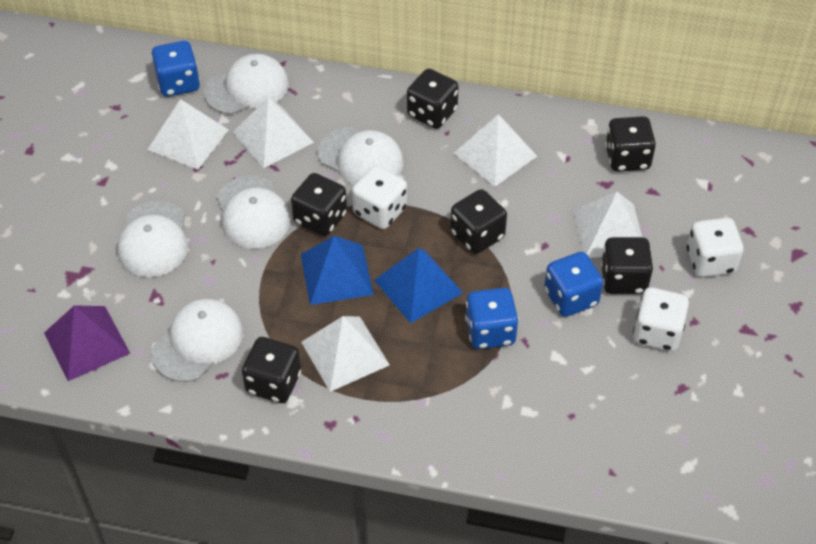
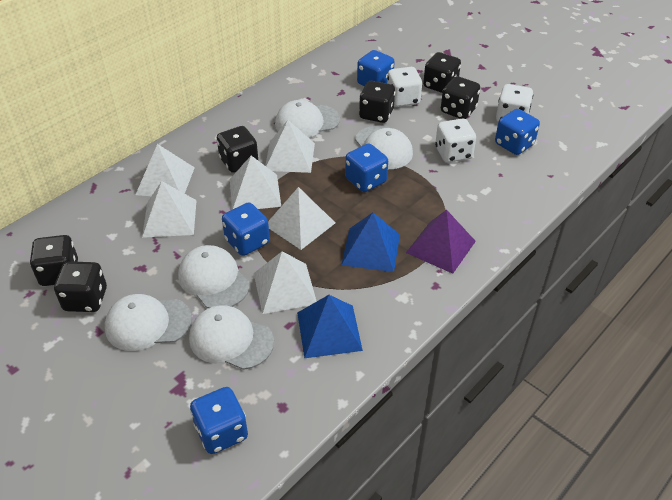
blue dice: [151,41,200,97] [465,288,519,349] [544,252,603,317] = 3 -> [190,387,248,454] [222,202,270,256] [345,144,388,192] [357,50,394,86] [495,109,540,155] = 5
white pyramid: [147,99,228,170] [233,97,314,168] [301,316,390,392] [454,114,537,187] [573,192,642,258] = 5 -> [136,144,195,196] [142,181,197,238] [230,156,281,210] [254,251,317,314] [265,120,315,173] [268,187,335,250] = 6

